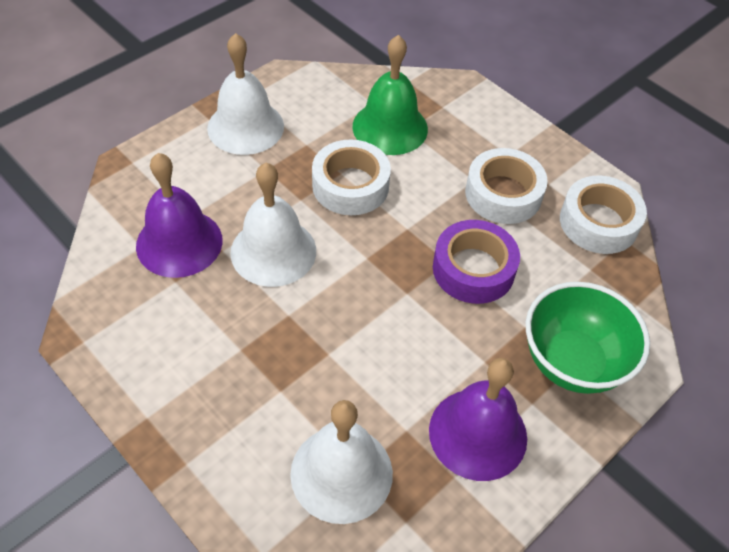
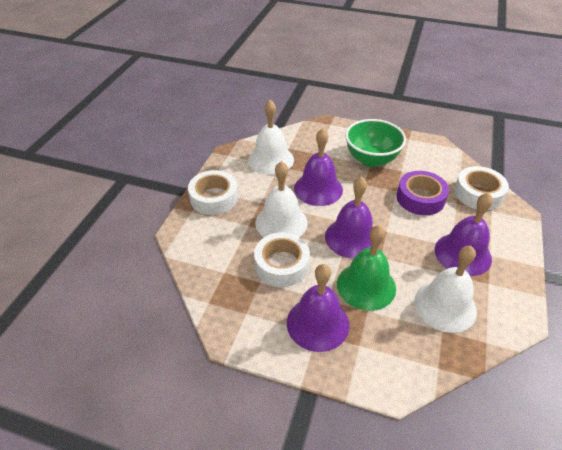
purple bell: [136,153,223,278] [429,358,527,481] = 2 -> [287,264,349,352] [294,128,343,206] [325,176,373,259] [435,193,493,276] = 4

